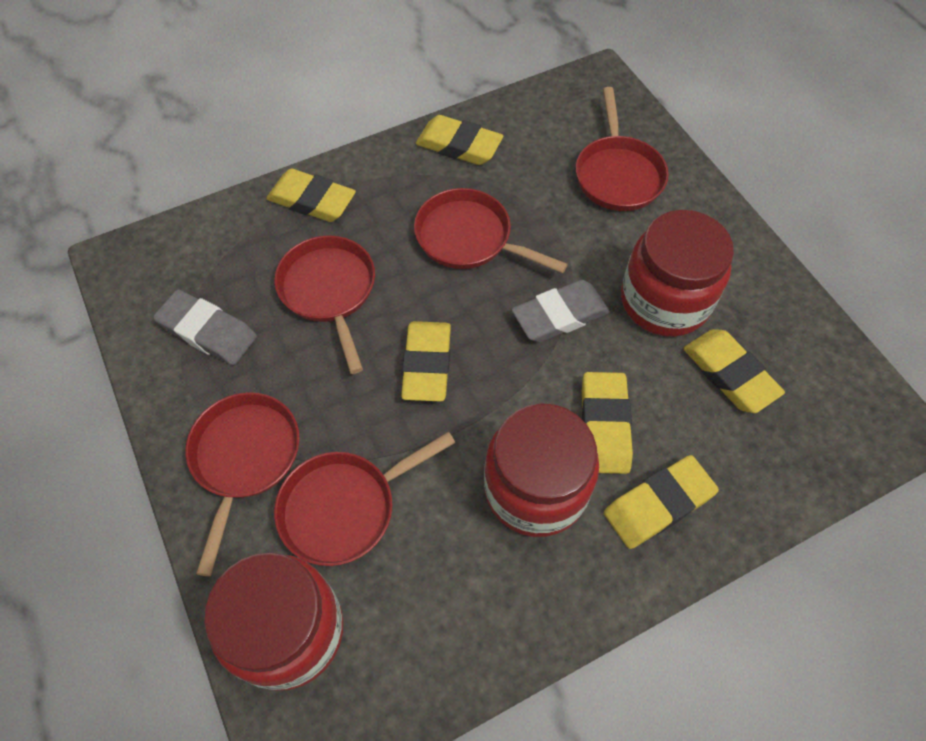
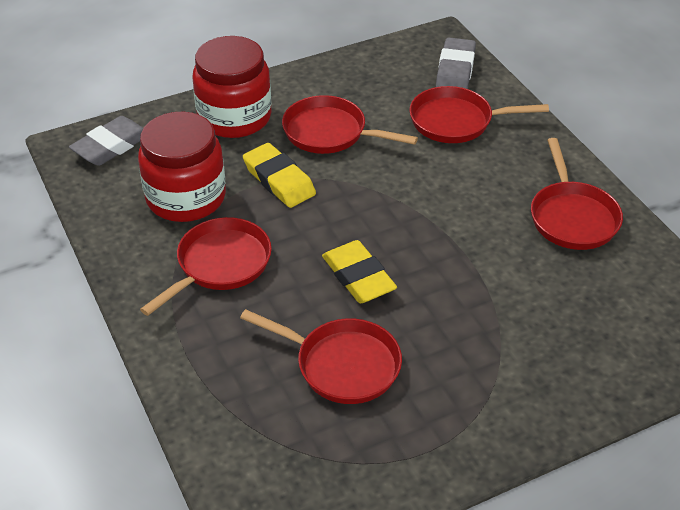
red jar: [204,552,343,691] [484,403,599,537] [621,210,734,337] = 3 -> [138,112,226,222] [193,36,272,138] = 2
yellow eraser: [266,168,356,222] [401,321,451,402] [416,115,503,165] [582,372,633,474] [604,455,719,549] [683,329,785,413] = 6 -> [243,143,316,208] [322,240,397,303] = 2

